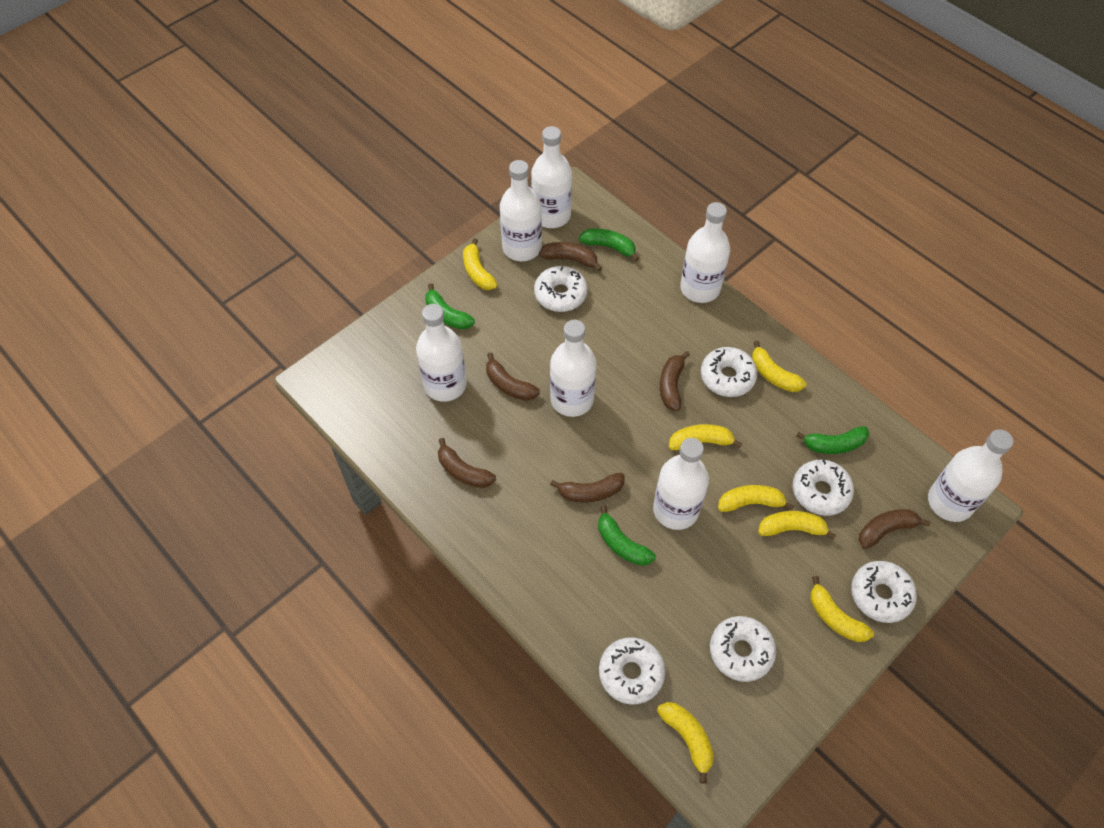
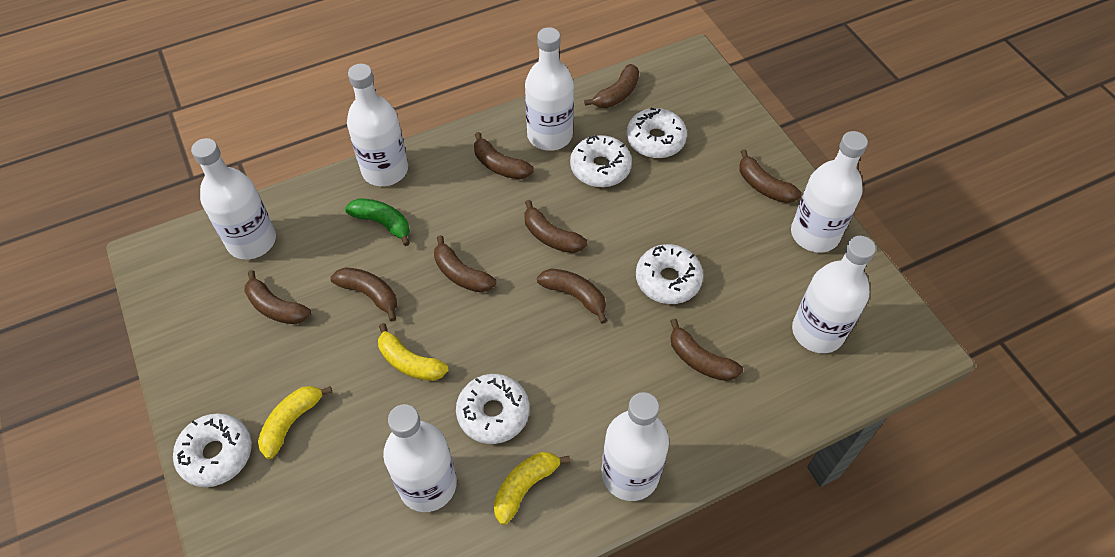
brown banana: [438,438,496,488] [486,353,540,401] [539,242,602,271] [550,473,625,502] [660,351,690,411] [859,509,930,549] = 6 -> [244,270,311,324] [330,267,397,322] [434,235,496,293] [474,132,534,179] [524,200,587,253] [537,268,607,324] [584,64,639,108] [670,318,743,381] [739,149,802,203] = 9
green banana: [425,283,475,330] [579,228,639,261] [598,505,656,566] [796,426,869,454] = 4 -> [345,198,410,246] = 1
white donut: [534,266,587,312] [599,637,665,704] [701,347,757,397] [710,616,776,682] [793,460,854,516] [851,561,917,623] = 6 -> [173,413,252,487] [456,374,529,444] [570,135,632,187] [627,108,687,158] [636,244,703,304] = 5
yellow banana: [463,238,498,290] [657,702,714,784] [669,424,742,450] [718,485,794,512] [752,341,806,392] [758,511,836,539] [810,576,874,642] = 7 -> [258,386,332,459] [378,323,449,381] [494,452,570,525] = 3

